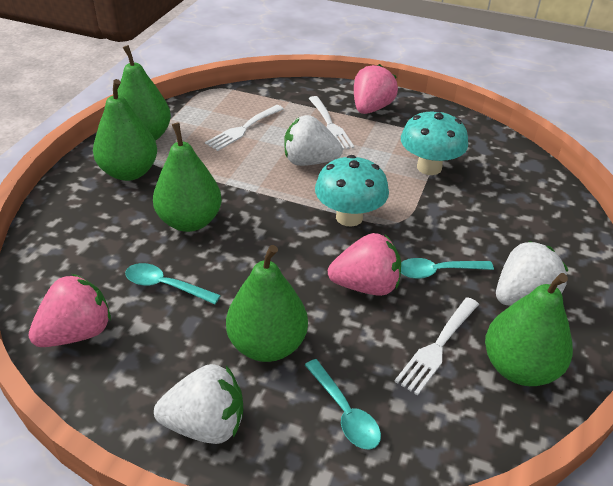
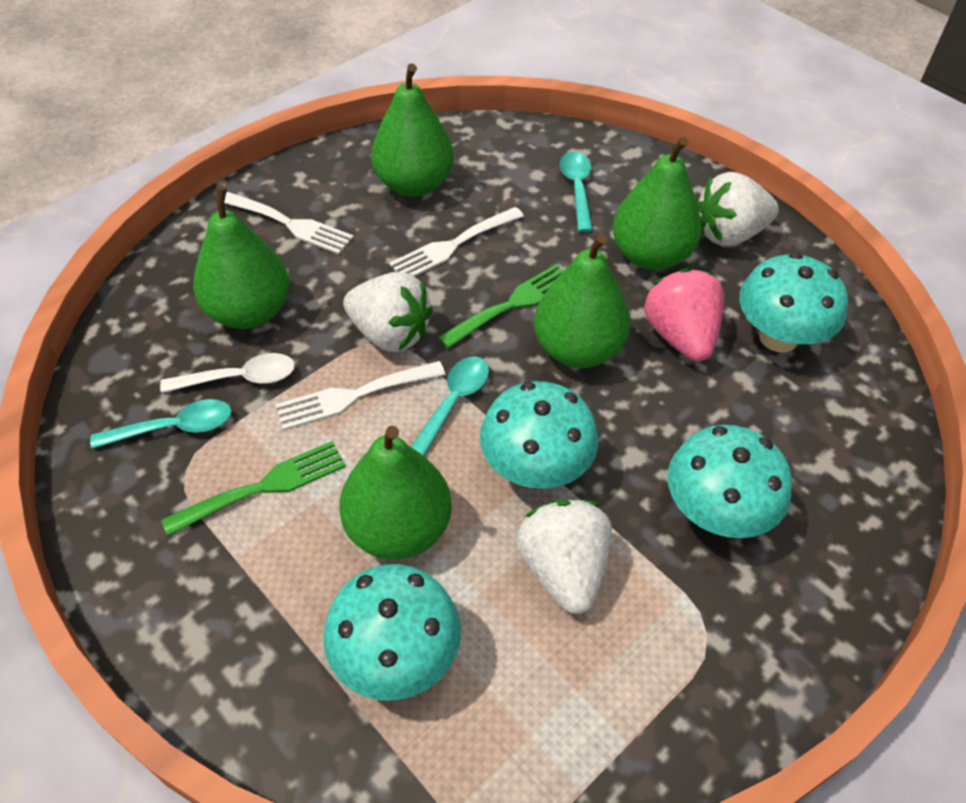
green fork: none = 0 -> [161,441,346,536] [438,264,564,349] = 2
pink strawberry: [28,274,111,347] [328,233,401,296] [354,64,398,114] = 3 -> [644,268,725,361] = 1
turquoise mushroom: [315,155,389,227] [401,109,468,175] = 2 -> [323,564,461,700] [480,381,598,489] [667,425,792,538] [739,253,848,352] = 4
white spoon: none = 0 -> [160,353,295,393] = 1

